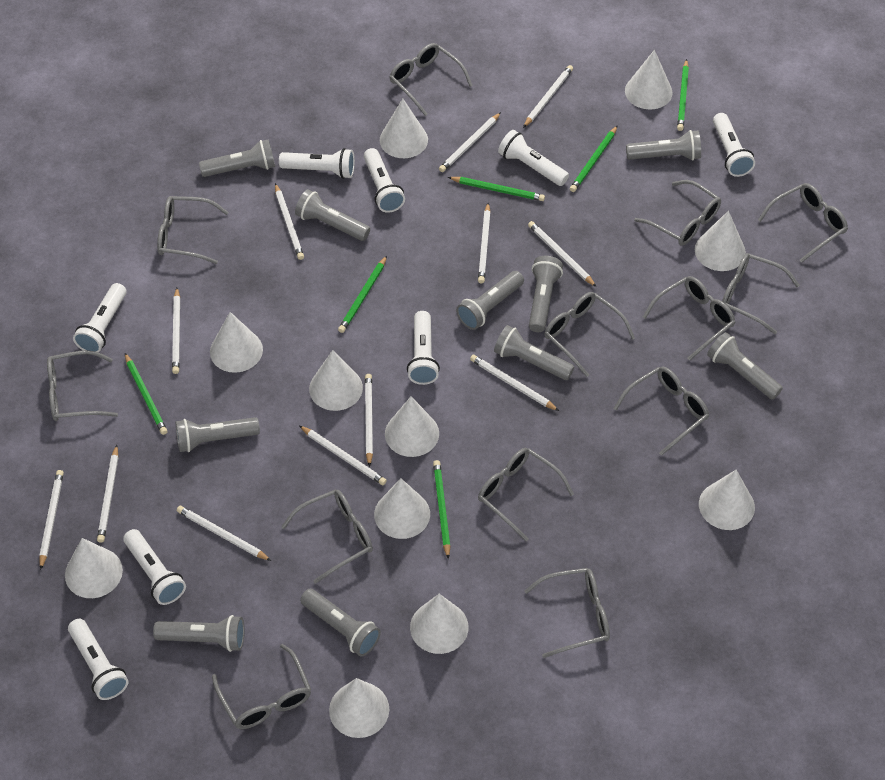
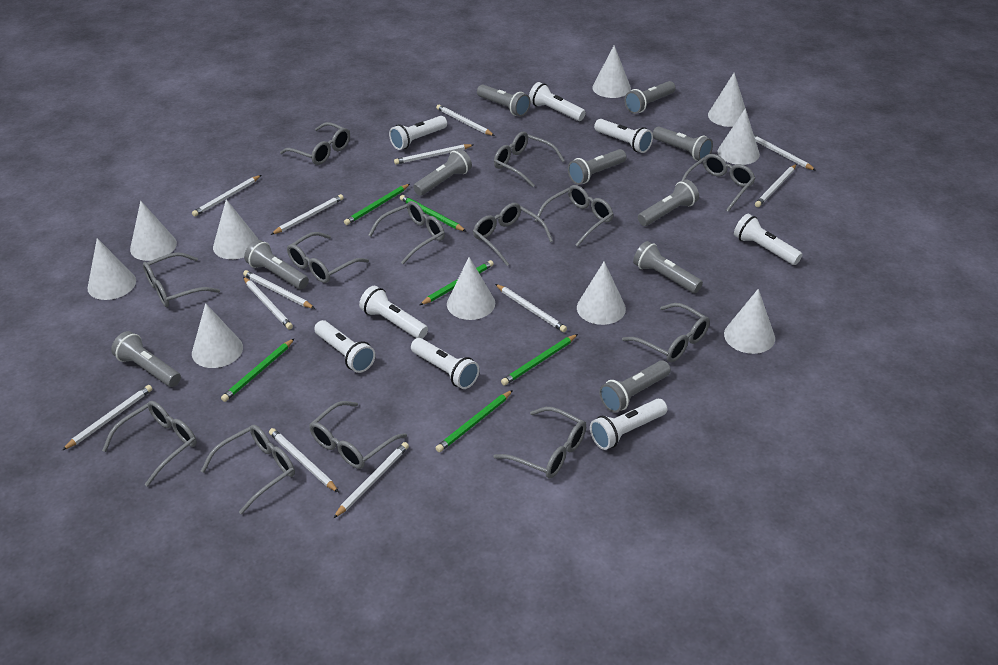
white cone: [65,538,123,598] [210,312,263,373] [309,350,363,411] [329,678,389,738] [374,478,430,539] [380,99,428,158] [385,396,439,457] [410,594,468,654] [625,50,673,110] [695,211,746,271] [699,470,755,530] = 11 -> [87,238,136,300] [130,201,177,261] [192,303,243,368] [213,199,258,259] [447,257,495,320] [577,261,626,325] [592,45,631,98] [708,73,747,127] [717,108,760,165] [724,289,775,354] = 10

